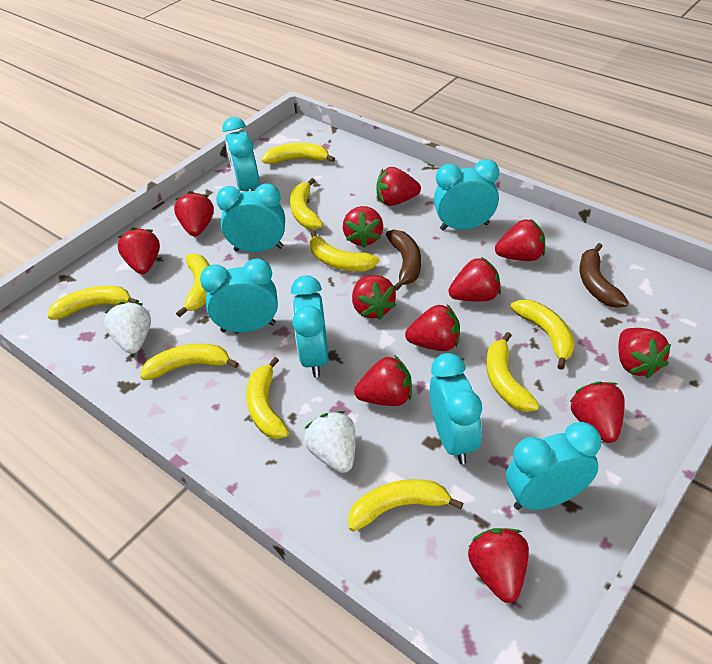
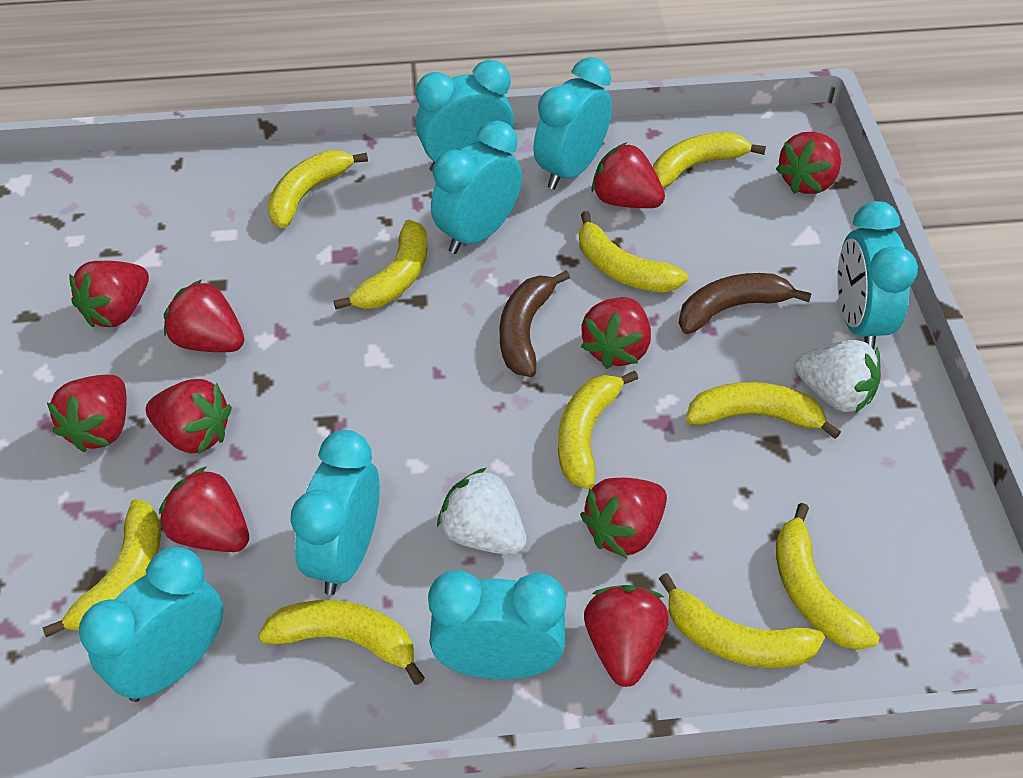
red strawberry: [118,227,160,274] [174,191,214,236] [343,206,383,248] [352,275,396,320] [354,355,412,406] [376,167,421,206] [405,304,460,351] [449,257,501,301] [468,528,529,603] [495,219,545,261] [570,381,625,443] [618,328,671,379] = 12 -> [47,375,126,452] [69,261,149,328] [146,379,232,454] [159,466,249,552] [164,280,244,352] [580,478,667,558] [581,297,651,369] [584,585,669,687] [591,142,665,208] [776,132,841,194] = 10

